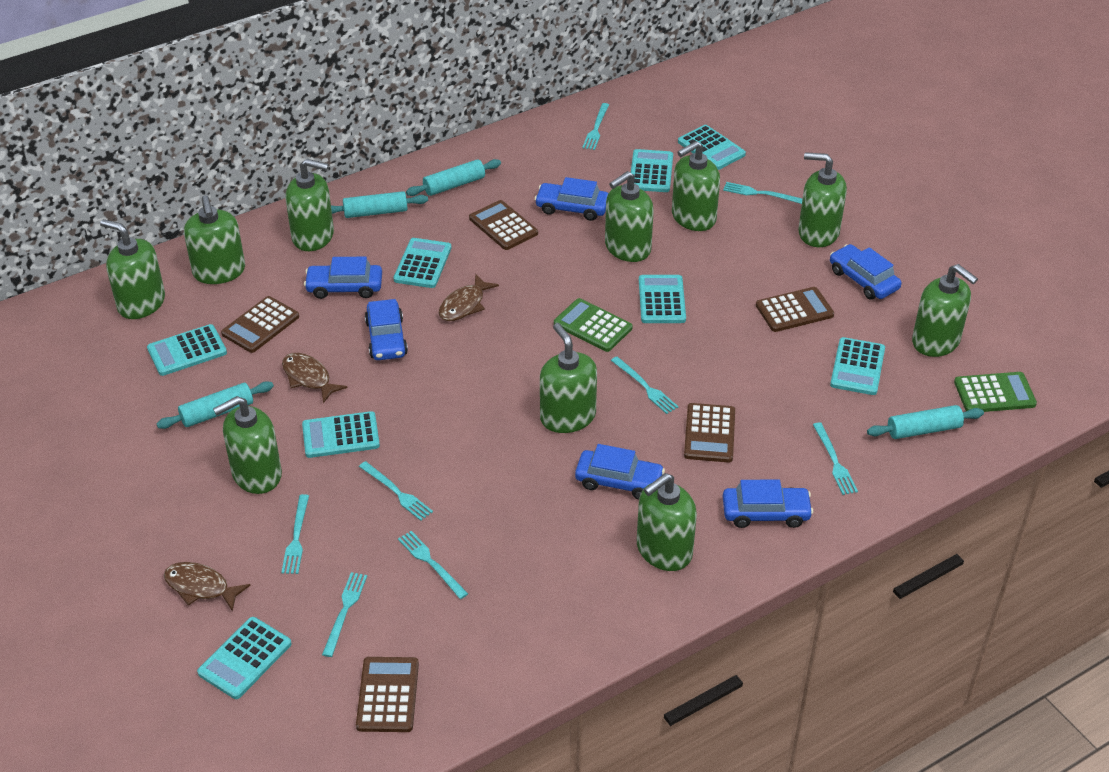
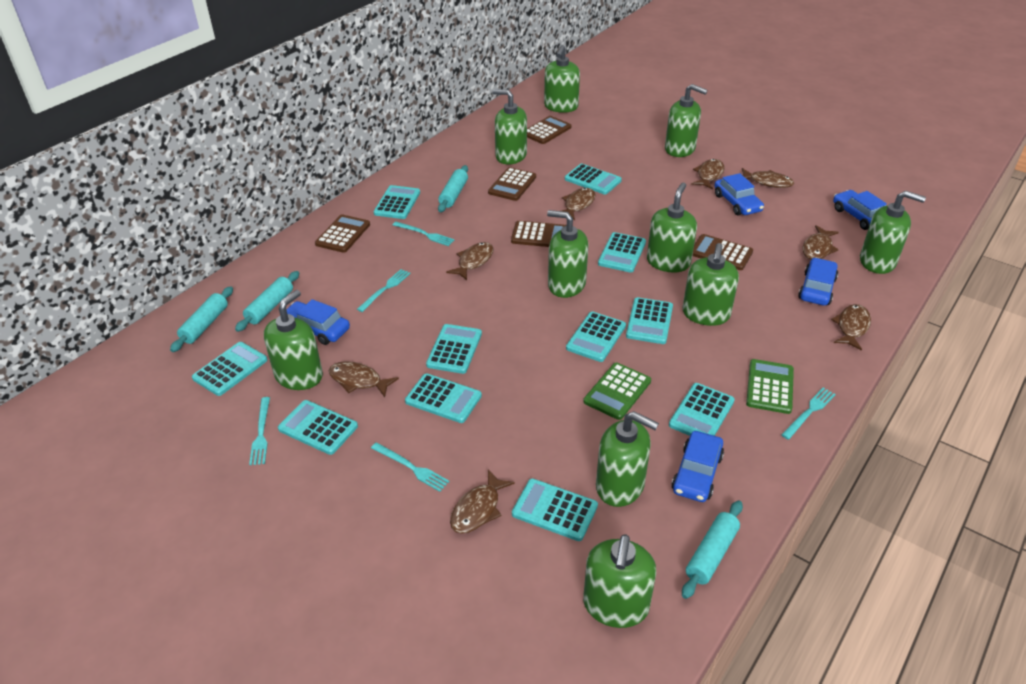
blue car: [304,257,382,299] [365,299,408,360] [535,177,608,221] [575,444,665,500] [723,480,813,528] [830,244,902,300] = 6 -> [286,299,350,345] [671,431,724,502] [714,173,764,215] [798,258,839,306] [833,190,887,230] = 5
brown fish: [164,562,251,611] [282,353,348,403] [439,274,499,321] = 3 -> [329,361,399,397] [446,242,493,280] [450,470,515,534] [562,188,596,220] [692,159,724,189] [742,168,794,188] [803,225,839,260] [831,304,871,351] = 8
turquoise calculator: [147,324,227,376] [197,617,292,699] [302,411,380,458] [393,238,451,288] [631,149,673,192] [639,275,686,323] [678,125,746,170] [830,337,885,395] = 8 -> [192,342,267,396] [278,400,358,455] [373,185,420,219] [405,373,482,423] [426,324,482,374] [512,479,598,541] [565,164,622,195] [566,311,626,362] [598,232,646,272] [626,297,673,344] [669,383,735,436] = 11
turquoise fork: [281,494,309,574] [322,572,367,657] [359,461,433,521] [398,531,468,599] [582,103,609,150] [611,357,678,414] [723,182,802,204] [813,422,858,495] = 8 -> [249,397,270,465] [357,269,411,312] [371,442,449,492] [393,222,454,246] [781,388,836,440] = 5

